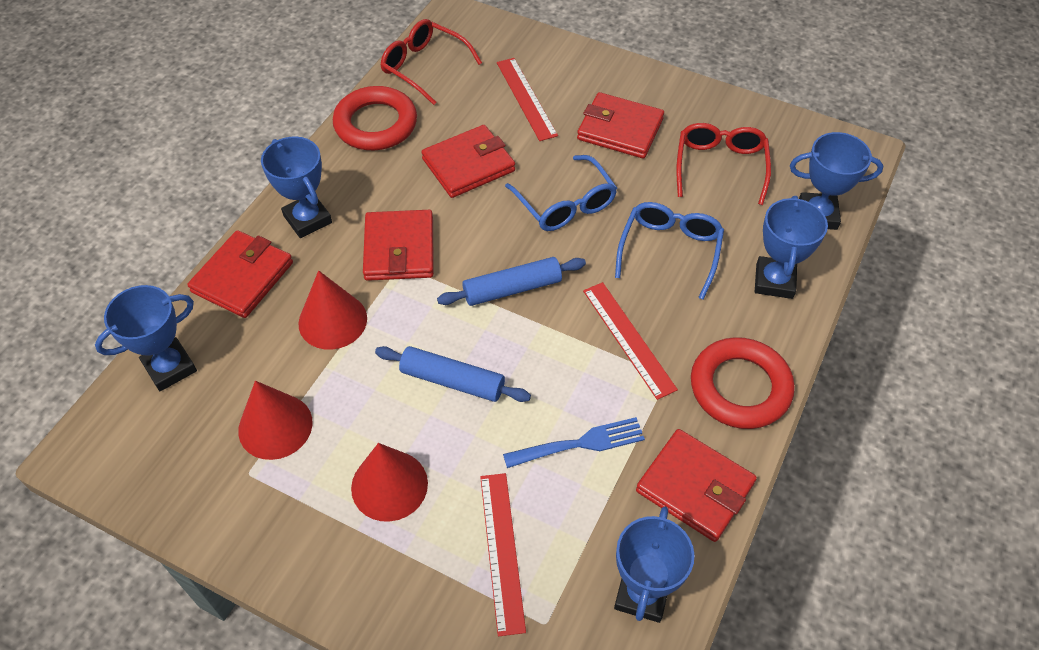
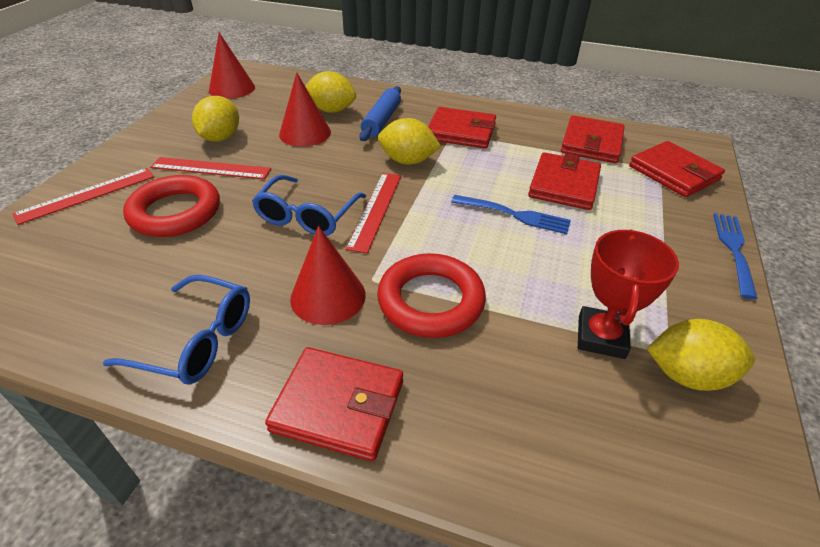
blue fork: [503,417,645,468] = 1 -> [451,195,571,234] [713,213,758,299] = 2
blue rolling pin: [375,346,531,402] [437,257,586,306] = 2 -> [359,86,401,141] = 1
blue trophy: [95,285,197,391] [261,136,332,238] [614,506,695,623] [755,196,828,299] [790,132,883,230] = 5 -> none = 0
red glasses: [381,19,482,105] [676,123,771,205] = 2 -> none = 0
red trophy: none = 0 -> [578,229,679,359] = 1
yellow lemon: none = 0 -> [192,96,239,142] [305,71,356,113] [378,118,441,165] [647,319,755,391] = 4

